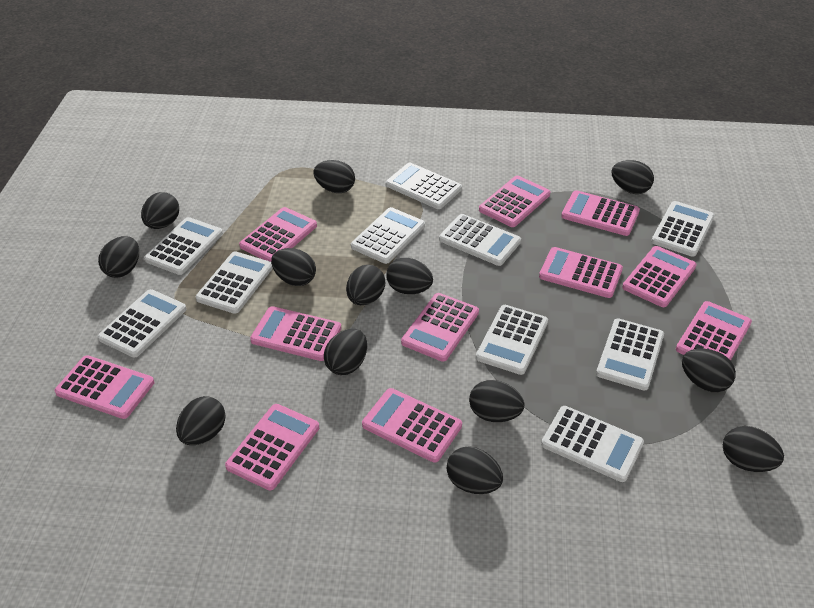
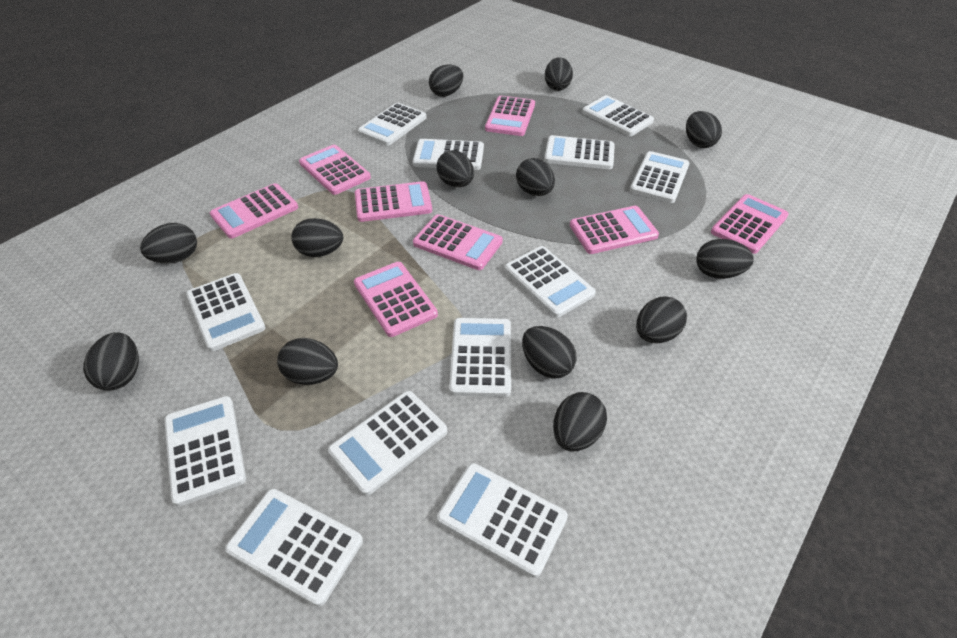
pink calculator: [55,355,154,419] [225,404,319,491] [239,207,317,262] [250,306,341,361] [362,388,462,463] [401,293,479,362] [479,176,550,227] [539,247,623,298] [561,190,640,236] [622,246,697,307] [676,301,752,361] = 11 -> [210,183,298,239] [299,145,371,195] [354,262,438,337] [355,181,432,222] [413,214,503,270] [485,96,535,136] [570,206,659,254] [711,194,789,254] = 8
white calculator: [98,289,186,358] [144,217,223,275] [196,251,273,314] [351,207,425,264] [386,163,462,209] [439,214,521,266] [476,305,548,375] [541,406,644,482] [596,318,664,391] [651,201,715,257] = 10 -> [164,396,246,507] [186,273,266,351] [225,489,363,607] [328,391,447,496] [358,103,427,146] [413,139,484,170] [437,463,568,578] [449,318,511,397] [504,246,596,318] [544,135,615,169] [582,95,654,136] [630,151,690,203] = 12

